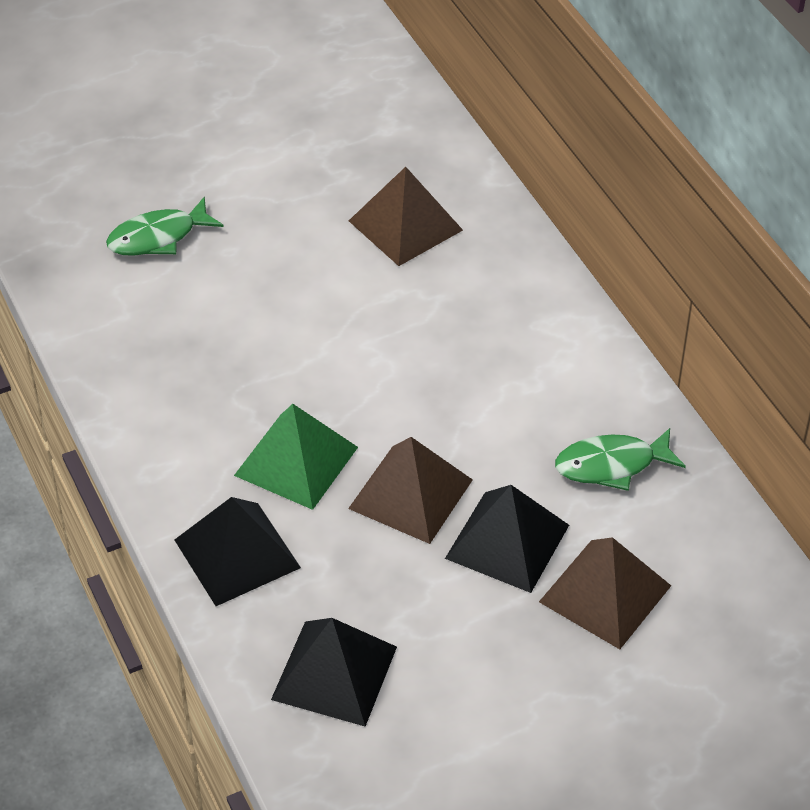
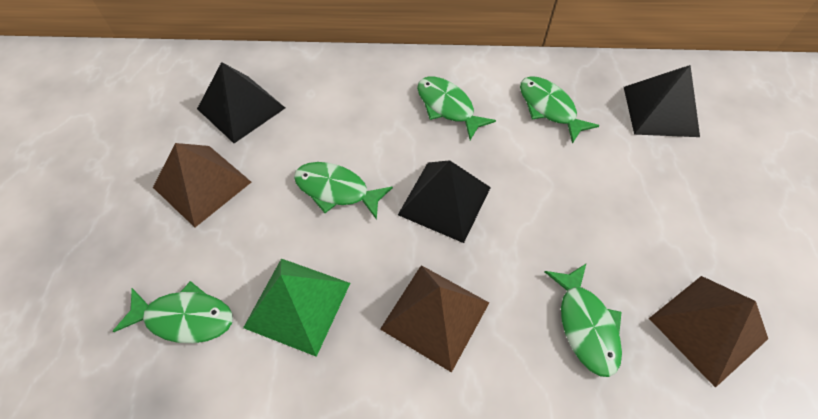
green fish: [106,197,224,256] [555,428,686,491] = 2 -> [113,281,233,343] [294,162,393,220] [417,77,496,140] [520,76,599,144] [545,264,622,377] = 5

